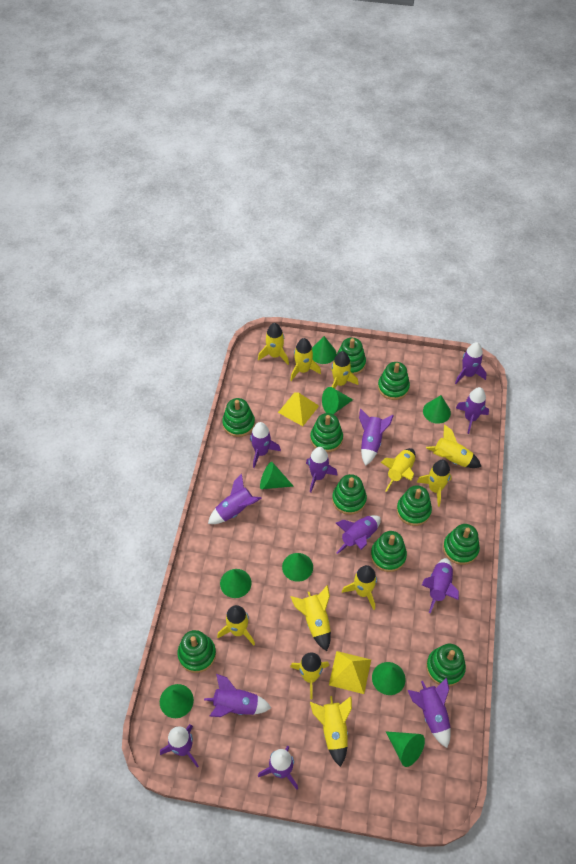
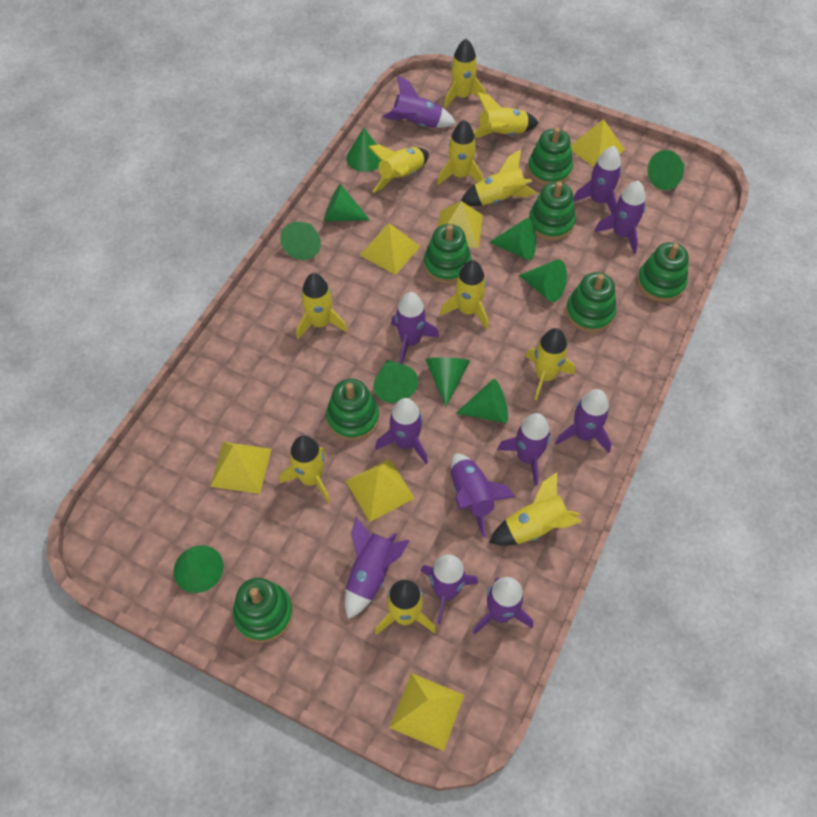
green cone: [160,684,194,718] [220,569,252,598] [260,462,294,489] [282,553,313,582] [312,336,336,364] [322,387,353,414] [372,662,406,695] [386,731,425,767] [423,395,451,424] = 9 -> [174,545,224,593] [280,222,321,260] [324,184,370,221] [347,128,382,172] [373,360,418,403] [425,357,470,406] [456,379,508,423] [489,218,536,260] [519,259,567,302] [648,150,685,190] = 10
green stacking toy: [178,630,216,673] [222,398,255,437] [310,413,343,452] [332,474,367,515] [336,338,366,375] [371,531,407,572] [378,362,410,400] [397,485,432,526] [426,644,466,686] [443,524,480,565] = 10 -> [233,578,293,642] [326,379,379,441] [424,224,472,284] [528,127,573,185] [529,182,576,241] [566,272,616,333] [637,242,689,302] = 7
purple rocket: [160,724,199,768] [204,674,271,717] [208,474,261,524] [250,422,281,468] [258,746,298,790] [306,447,338,492] [336,515,381,554] [359,409,394,466] [408,677,451,748] [422,558,459,613] [455,342,487,384] [456,387,489,434] = 12 -> [345,517,410,619] [375,398,428,464] [382,75,456,128] [391,292,439,364] [420,554,478,625] [451,454,515,537] [473,577,533,635] [497,413,551,486] [555,389,612,453] [573,146,621,214] [595,181,646,254] = 11
yellow pyramid: [278,392,319,426] [329,651,371,694] = 2 -> [210,442,272,494] [346,458,415,522] [360,223,420,275] [389,673,464,751] [438,201,483,248] [571,119,625,167] = 6

